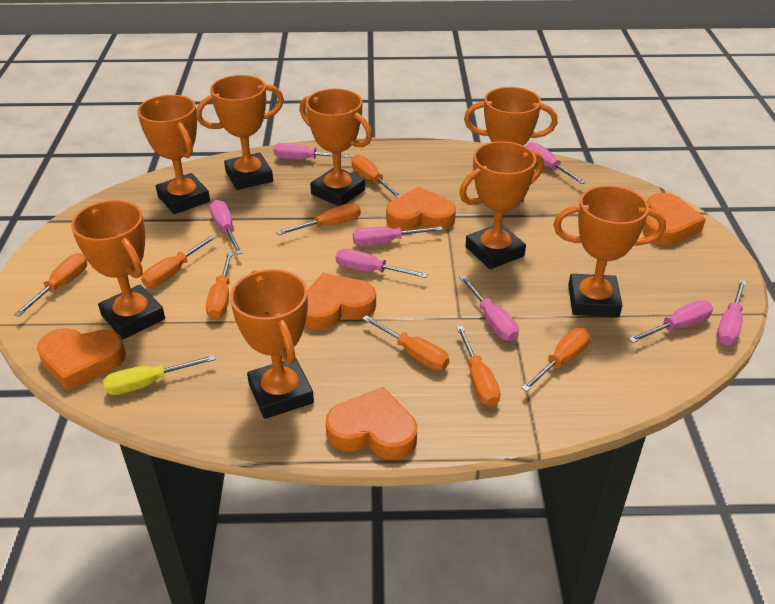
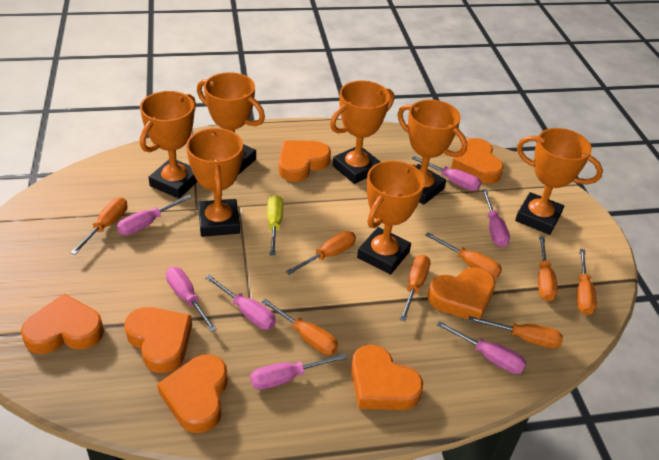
orange heart: [37,328,126,391] [305,273,376,330] [325,387,417,460] [386,187,456,231] [643,193,706,245] = 5 -> [21,294,104,354] [124,307,192,373] [157,354,228,433] [279,140,331,182] [351,345,423,410] [428,267,495,323] [451,138,504,184] = 7
orange trophy: [71,200,165,339] [137,95,210,214] [196,75,284,190] [230,269,314,419] [299,89,372,206] [459,141,544,269] [464,87,557,202] [553,185,666,317] = 8 -> [140,91,198,199] [186,127,243,237] [197,72,265,175] [330,81,394,184] [357,161,425,275] [398,99,467,205] [515,128,603,235] = 7
pink screwdriver: [210,200,242,255] [273,143,353,159] [336,249,428,278] [353,226,443,246] [459,275,519,341] [526,142,586,184] [629,300,713,343] [716,279,746,345] = 8 -> [117,194,192,235] [166,267,217,332] [205,275,276,329] [250,353,347,390] [412,156,481,191] [437,321,526,374] [482,190,510,247] = 7

